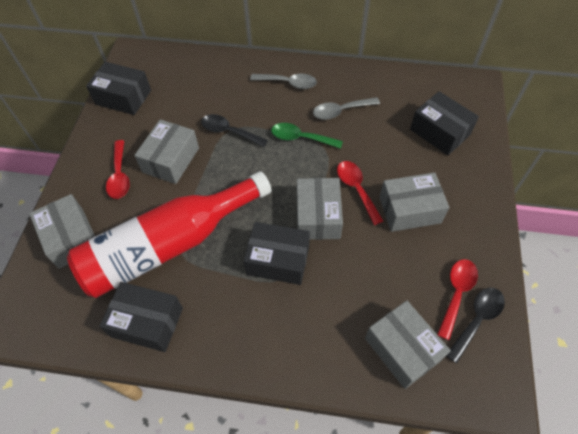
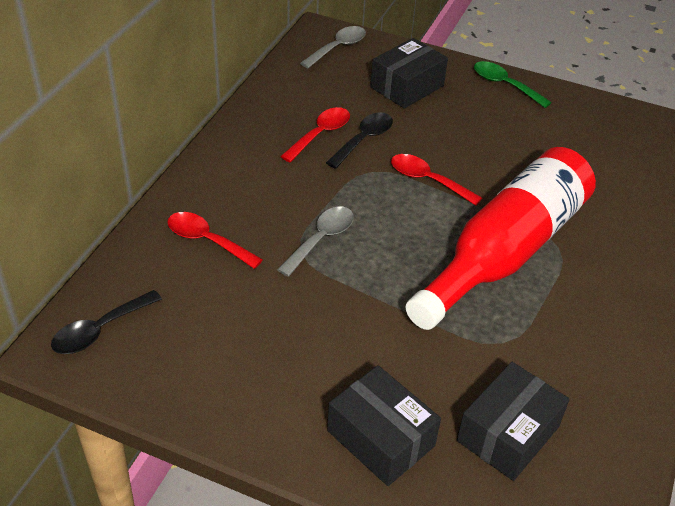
black box: [86,62,151,115] [99,282,183,352] [244,222,310,285] [410,91,479,155] = 4 -> [327,365,441,486] [370,38,448,109] [457,362,570,481] = 3
grey box: [29,194,95,269] [134,119,199,184] [297,178,343,240] [365,301,451,389] [380,172,449,232] = 5 -> none = 0

